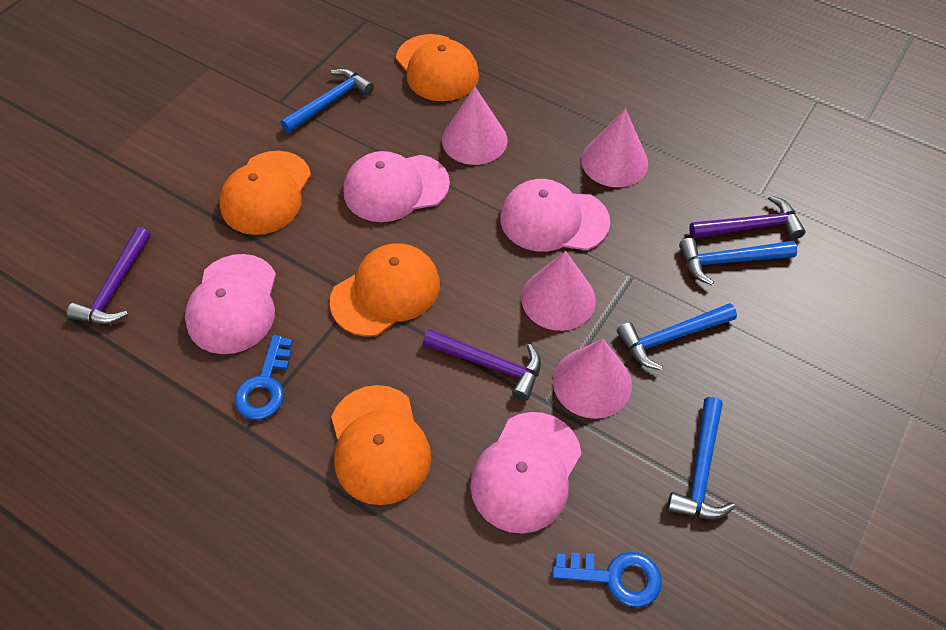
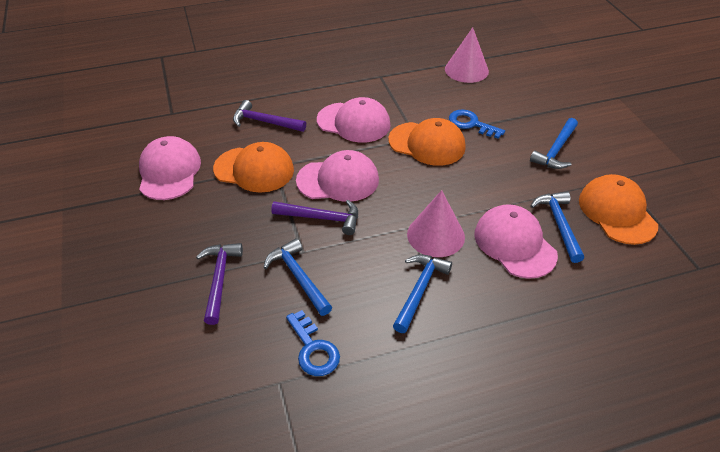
orange cap: [219,151,311,235] [329,243,440,337] [331,385,431,505] [396,34,479,101] = 4 -> [213,142,294,193] [388,118,466,166] [579,174,658,245] = 3
pink cone: [442,87,508,165] [521,251,596,331] [553,339,632,419] [581,109,648,187] = 4 -> [407,190,465,257] [445,27,489,83] = 2

